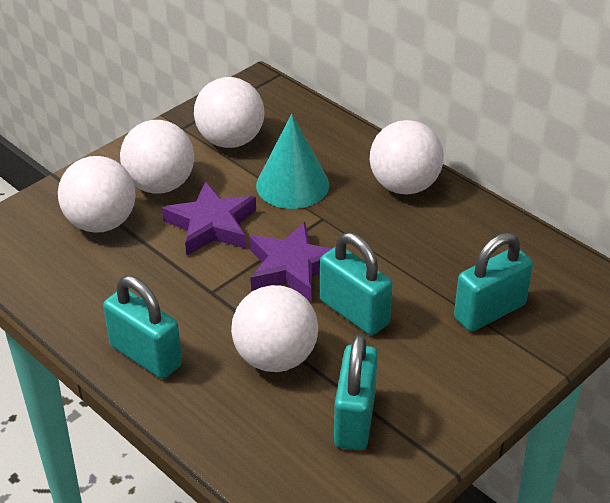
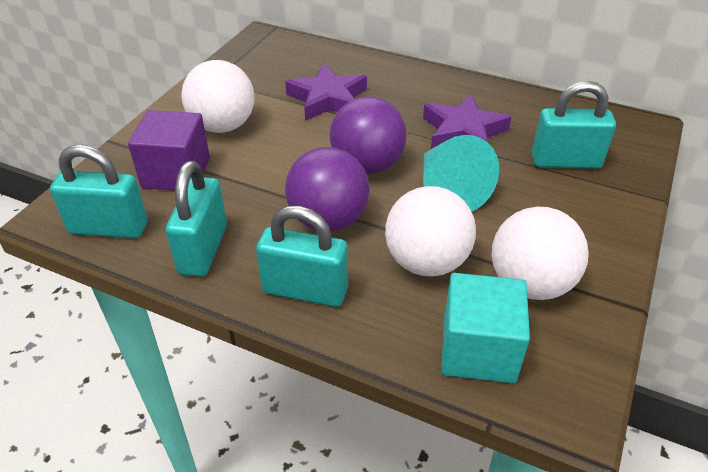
purple ball: none = 0 -> [285,147,369,232] [330,96,407,174] = 2
purple cube: none = 0 -> [128,110,210,191] = 1
turquoise cube: none = 0 -> [441,273,530,383] = 1
white ball: [58,156,136,233] [120,120,194,194] [194,77,264,148] [231,285,318,372] [370,120,444,194] = 5 -> [181,60,254,133] [385,186,476,277] [492,207,589,300] = 3

